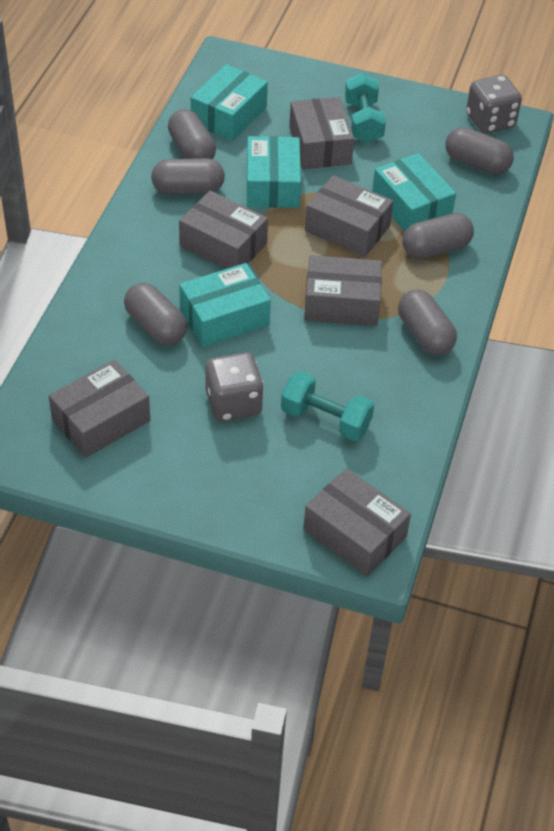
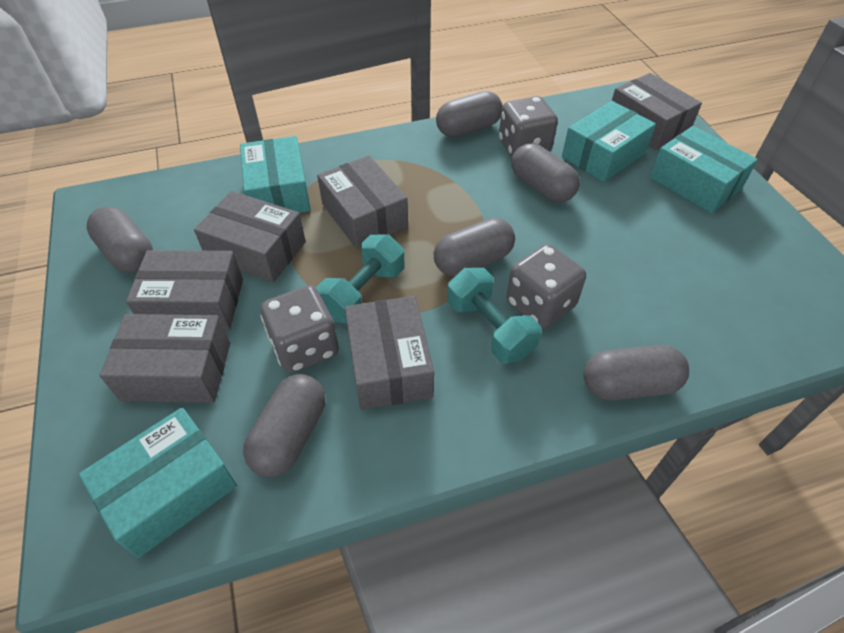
grey dice: [205,352,264,422] [466,75,522,134] = 2 -> [260,285,339,373] [499,96,558,157] [506,244,586,329] = 3

